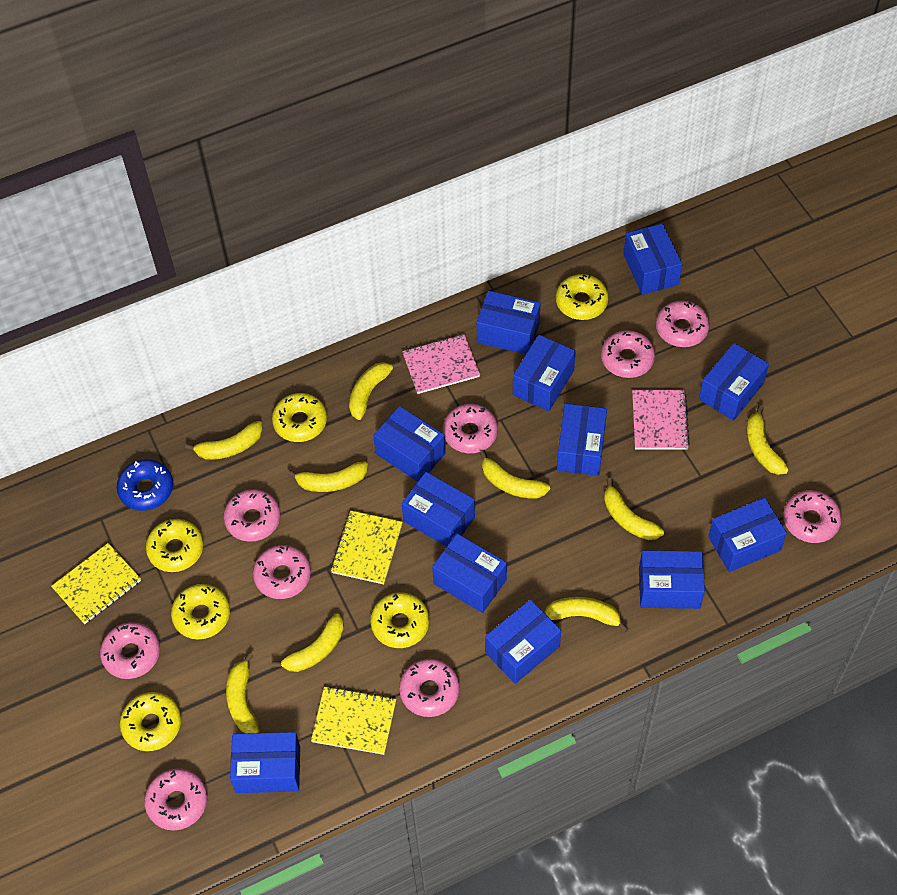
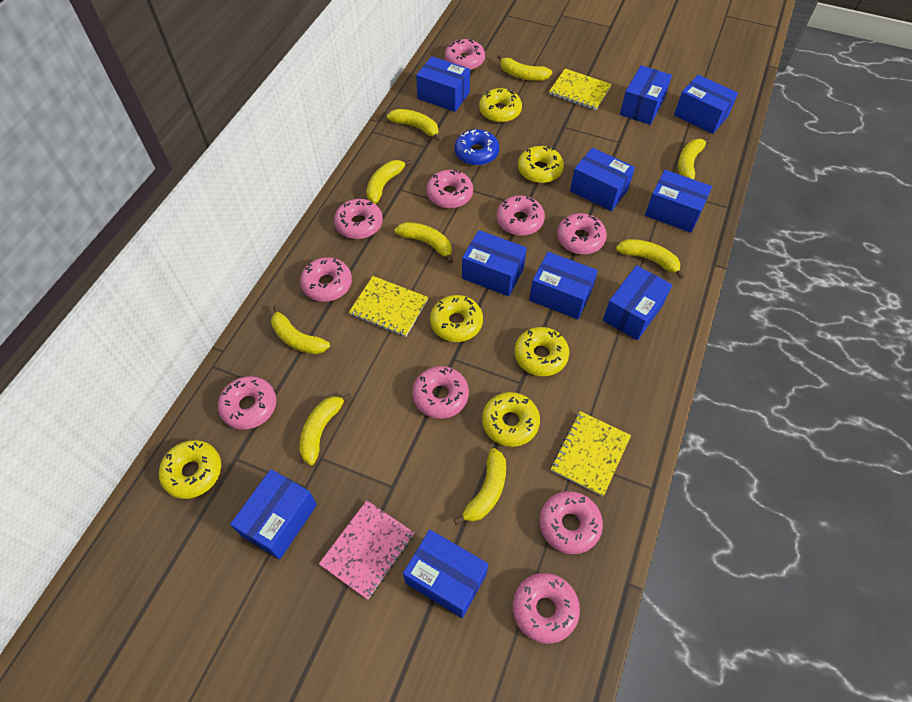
blue box: [230,732,300,793] [373,406,445,482] [402,472,475,547] [432,534,507,613] [477,291,541,354] [485,599,561,684] [513,335,576,411] [557,404,607,476] [623,224,682,295] [639,550,705,609] [699,343,769,421] [708,498,787,572] = 12 -> [230,469,317,560] [403,529,488,618] [416,56,470,112] [462,230,527,296] [529,252,598,319] [570,147,635,211] [603,265,672,340] [620,65,672,125] [645,170,712,233] [674,75,738,134] = 10
pink donut: [100,622,160,679] [144,768,207,830] [224,489,281,542] [253,545,311,599] [399,659,460,717] [443,404,498,453] [601,330,655,378] [656,301,710,347] [783,490,842,543] = 9 -> [218,376,276,430] [300,257,352,302] [334,199,383,239] [412,366,469,419] [426,170,473,208] [445,39,485,70] [496,196,545,236] [513,573,580,644] [539,491,603,554] [557,213,607,255] = 10
pink notebook: [402,334,480,394] [632,390,690,450] = 2 -> [319,500,414,600] = 1

